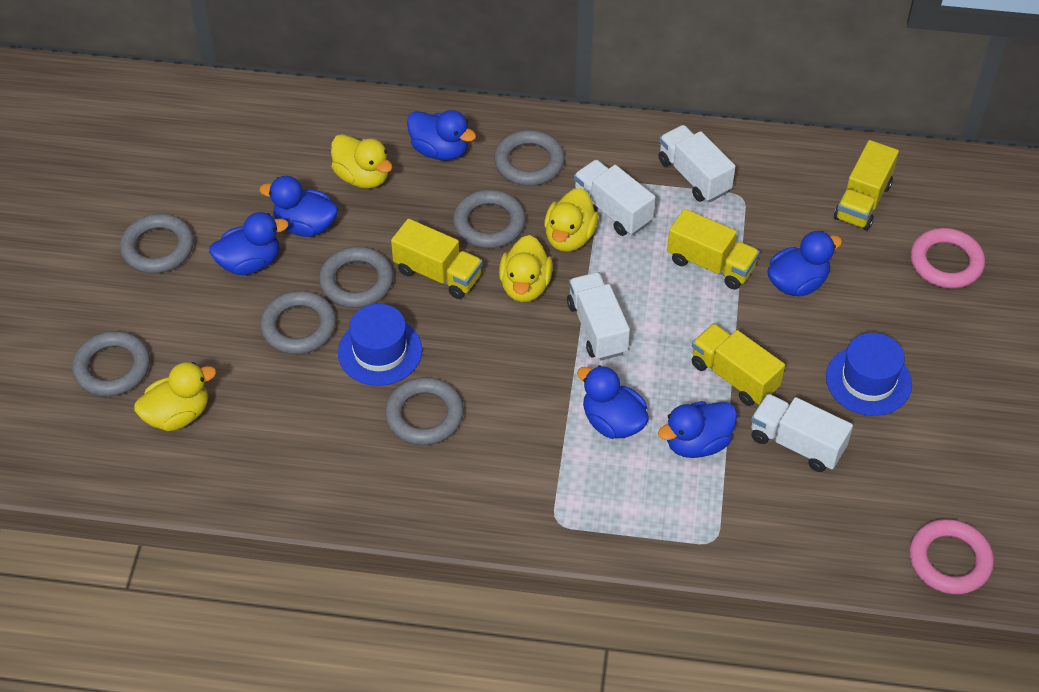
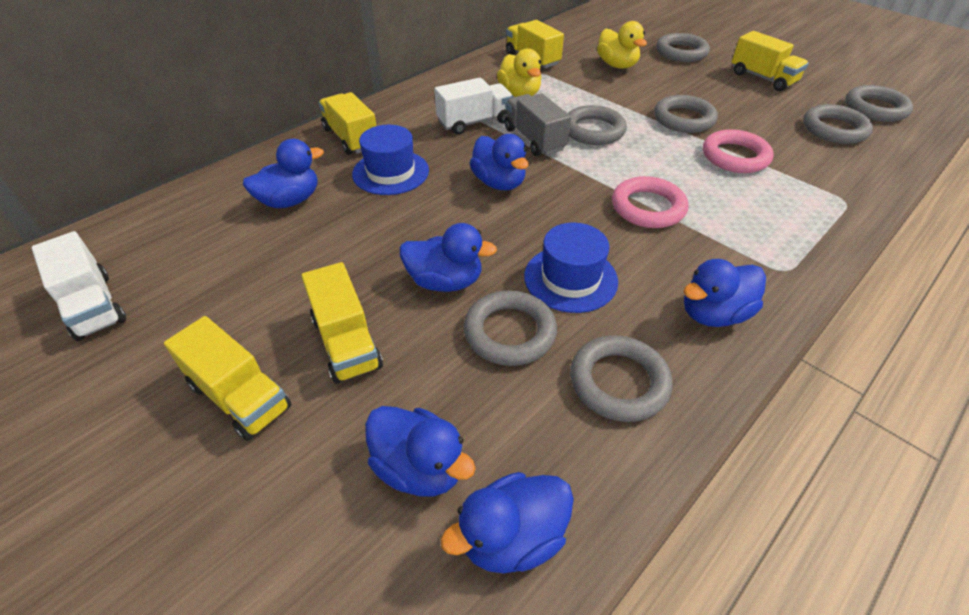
grey truck: none = 0 -> [504,93,571,156] = 1
white truck: [567,272,630,360] [574,160,655,236] [658,125,736,202] [751,394,853,472] = 4 -> [31,231,126,341] [434,78,513,134] = 2
yellow duck: [134,362,216,431] [331,134,392,188] [499,235,553,302] [544,188,599,252] = 4 -> [497,48,541,97] [597,21,647,69] = 2
yellow truck: [391,219,483,299] [667,209,760,290] [692,323,785,406] [834,140,899,230] = 4 -> [164,316,292,441] [301,262,383,384] [318,92,376,155] [506,20,564,68] [732,31,809,91] = 5

